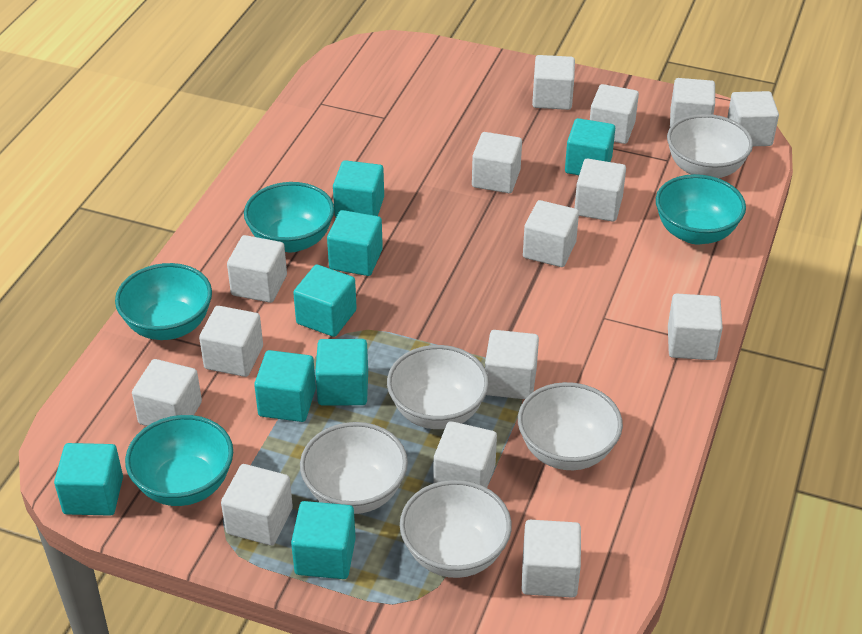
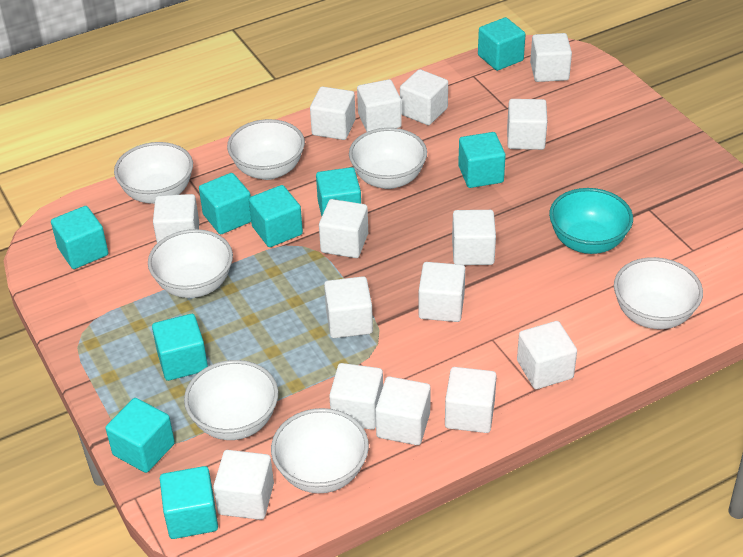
turquoise bowl: [115,263,212,340] [125,415,233,506] [244,182,334,252] [656,174,746,245] = 4 -> [549,188,633,254] = 1
turquoise cube: [54,443,123,516] [254,350,316,422] [291,501,356,579] [293,265,357,337] [315,339,368,405] [327,210,383,276] [333,160,384,217] [565,118,615,175] = 8 -> [51,206,109,269] [105,398,175,473] [152,314,208,381] [160,466,218,539] [199,173,251,235] [249,185,303,247] [316,167,361,216] [458,132,506,188] [478,17,526,71] = 9
white bowl: [300,422,408,514] [387,345,489,429] [400,480,512,578] [518,382,623,470] [667,114,753,178] = 5 -> [114,142,193,204] [148,229,233,298] [184,360,278,440] [227,119,305,180] [271,408,369,493] [349,128,427,189] [614,257,703,329] = 7

